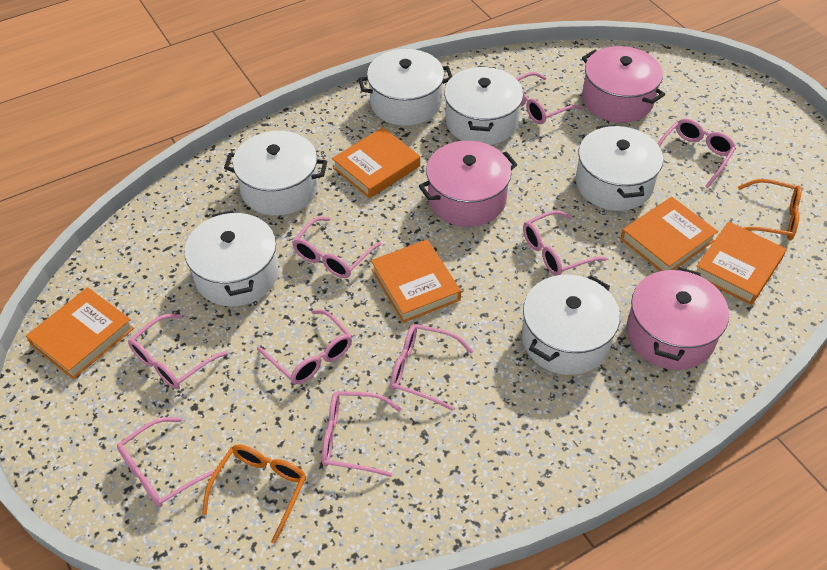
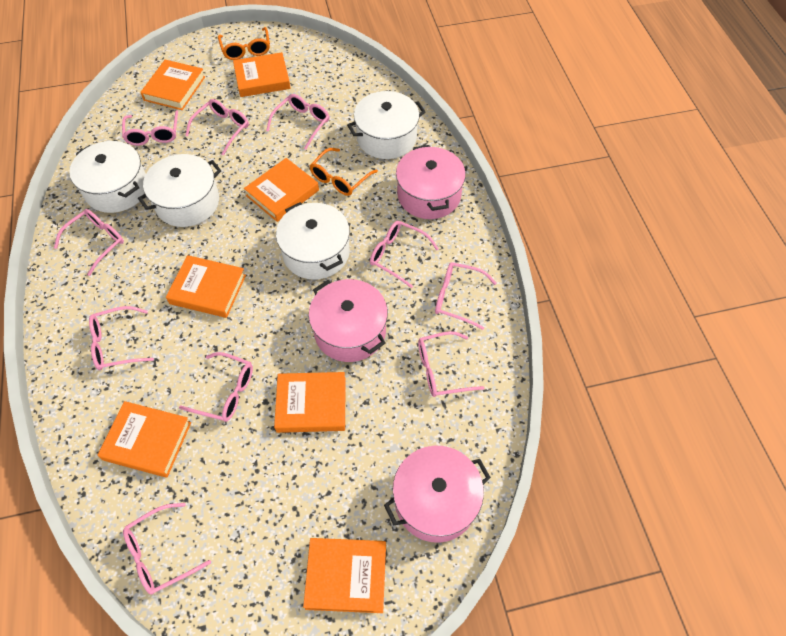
orange book: [26,287,134,379] [332,127,420,199] [371,239,461,323] [621,197,718,271] [696,221,786,305] = 5 -> [97,401,191,478] [140,60,205,110] [166,255,246,318] [233,52,291,97] [244,158,319,222] [274,372,346,433] [303,538,386,613] = 7
pink glasses: [117,417,221,507] [128,314,228,389] [257,310,352,384] [292,217,382,278] [322,391,401,477] [390,324,473,411] [516,72,582,124] [523,210,607,276] [658,119,736,188] = 9 -> [54,209,124,276] [89,306,154,370] [122,110,178,146] [123,503,211,595] [179,352,253,422] [185,99,249,155] [266,94,330,150] [370,221,439,288] [418,331,484,397] [435,262,497,330] = 10
white pot: [184,210,279,306] [224,131,327,216] [358,49,452,126] [444,66,523,145] [522,275,620,375] [576,125,663,211] = 6 -> [69,141,146,213] [138,154,221,227] [276,202,350,280] [347,91,425,159] = 4

